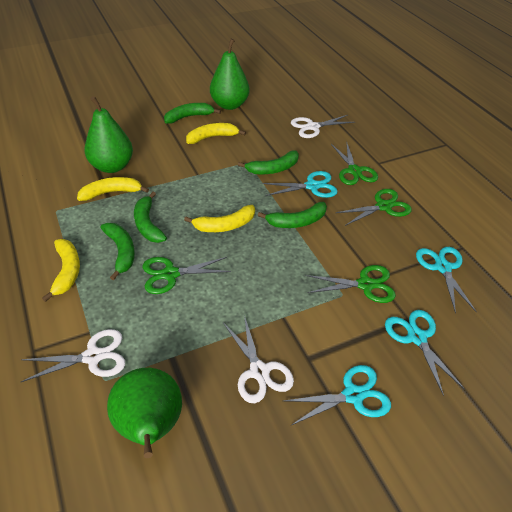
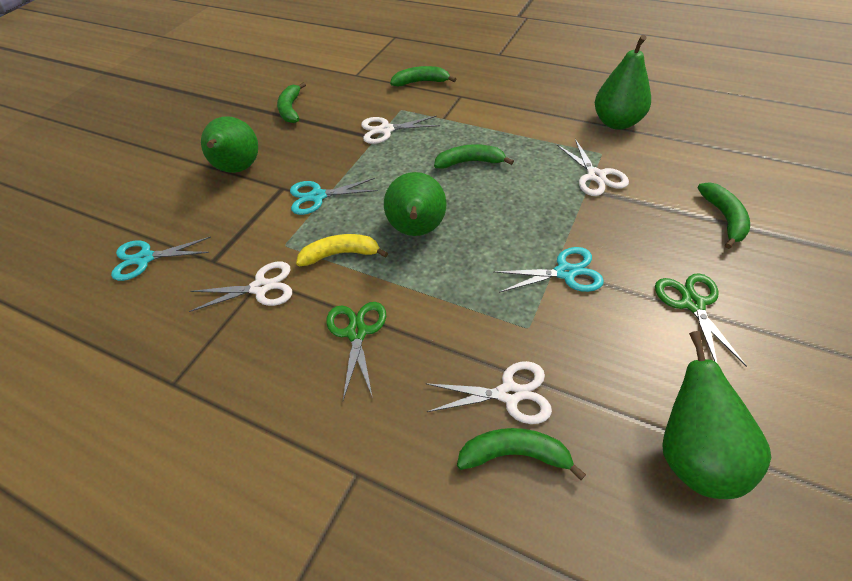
green pear: [84,96,133,173] [107,368,182,458] [210,39,250,110] = 3 -> [201,116,258,173] [384,172,446,236] [595,35,651,130] [662,331,771,499] = 4
green scissors: [142,257,231,294] [306,265,396,303] [331,141,378,185] [335,189,412,226] = 4 -> [326,302,386,400] [655,273,747,367] = 2
turquoise scissors: [262,171,338,198] [283,365,391,425] [385,310,465,396] [416,247,476,313] = 4 -> [111,237,211,281] [290,178,378,215] [493,247,604,293] = 3
white scissors: [21,329,125,382] [223,315,294,403] [291,115,355,138] = 3 -> [189,262,292,312] [361,116,440,144] [425,361,552,424] [557,139,629,196] = 4
yellow banana: [42,239,80,302] [77,177,149,201] [184,205,255,232] [186,123,246,144] = 4 -> [296,234,388,266] = 1

